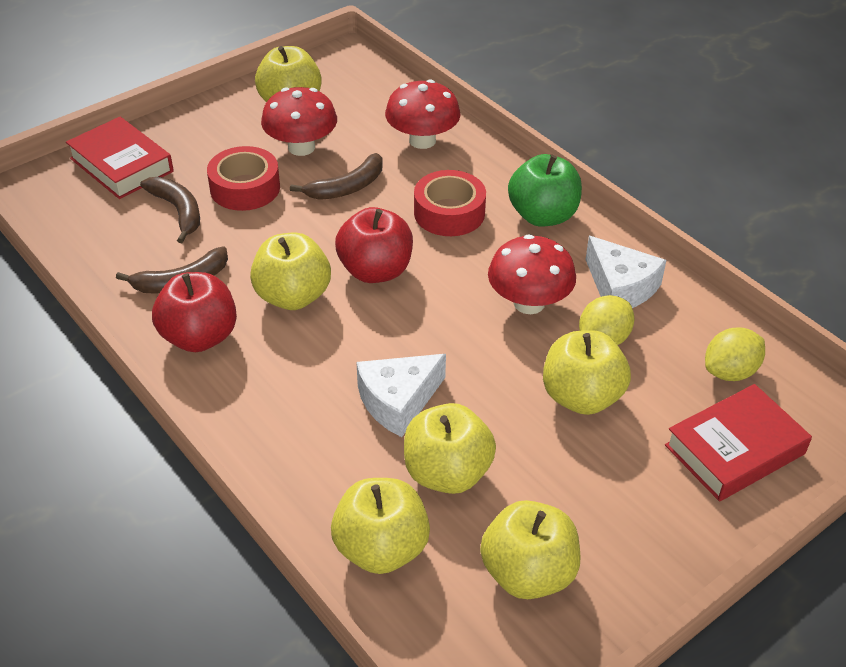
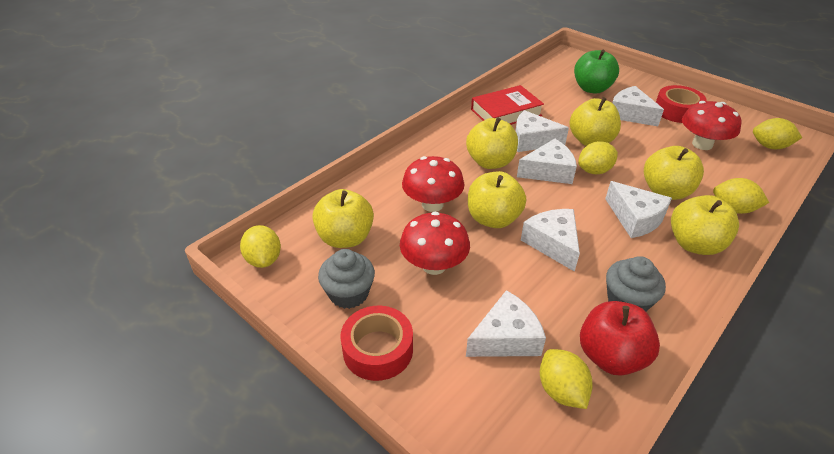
brown banana: [116,247,228,294] [140,177,200,243] [290,153,383,200] = 3 -> none = 0
grey cupcake: none = 0 -> [318,249,375,309] [606,256,666,312] = 2
red apple: [152,272,237,352] [335,207,413,283] = 2 -> [580,301,660,375] = 1
red book: [66,117,174,199] [665,384,812,501] = 2 -> [471,85,544,125] = 1
white cheese: [356,354,446,437] [585,236,666,308] = 2 -> [466,290,546,357] [515,110,569,152] [517,139,577,184] [521,209,580,272] [605,181,672,238] [612,86,664,126] = 6
yellow lemon: [579,295,634,345] [705,328,765,381] = 2 -> [240,225,281,268] [540,349,593,409] [578,141,618,174] [713,178,769,214] [753,118,802,149] = 5

